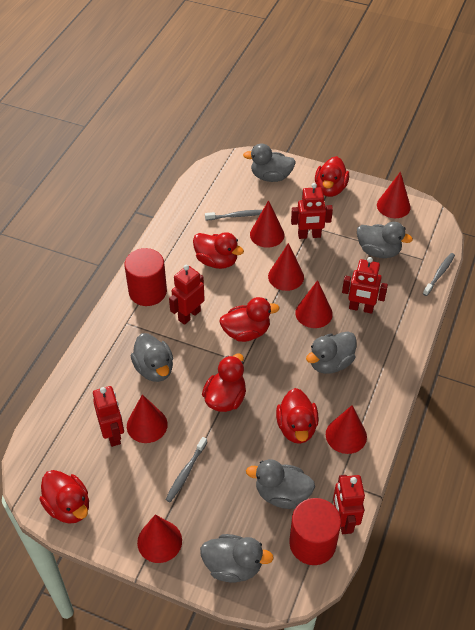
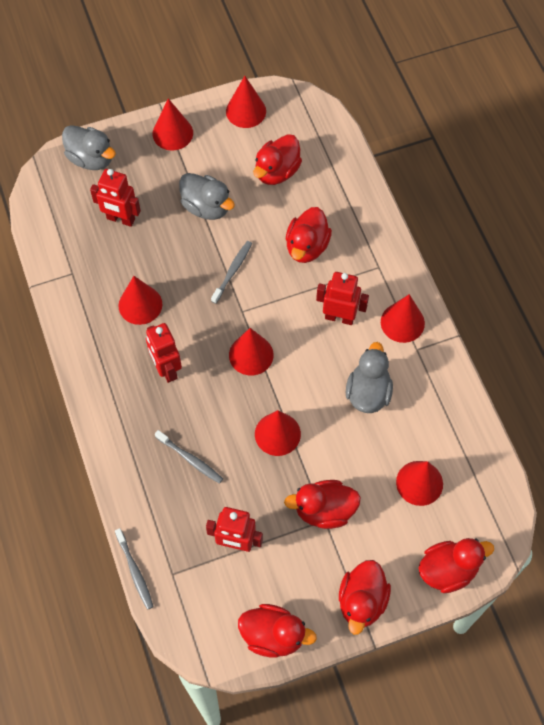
grey duck: [131,333,173,382] [200,534,274,583] [243,144,296,182] [246,459,315,509] [306,332,357,374] [357,222,413,258] = 6 -> [62,125,116,170] [179,173,235,220] [346,342,393,413] = 3
red cylinder: [124,248,167,306] [289,498,341,565] = 2 -> none = 0
red robot: [93,386,124,447] [169,265,205,325] [291,183,333,239] [333,475,365,534] [342,257,388,314] = 5 -> [90,169,141,227] [146,323,182,383] [206,507,263,552] [316,272,369,325] = 4

